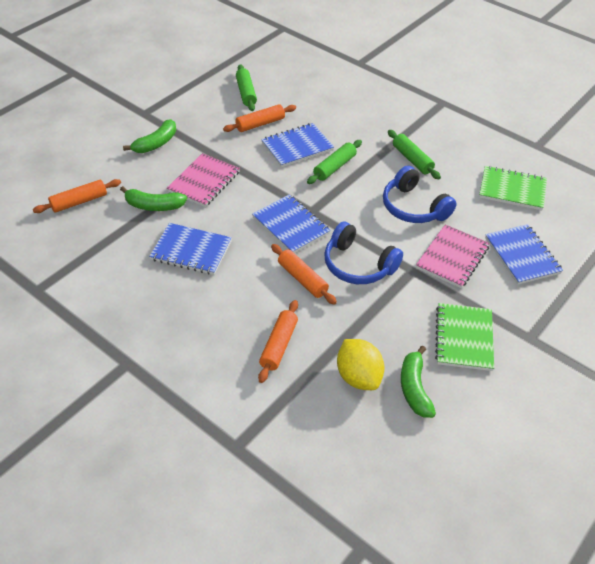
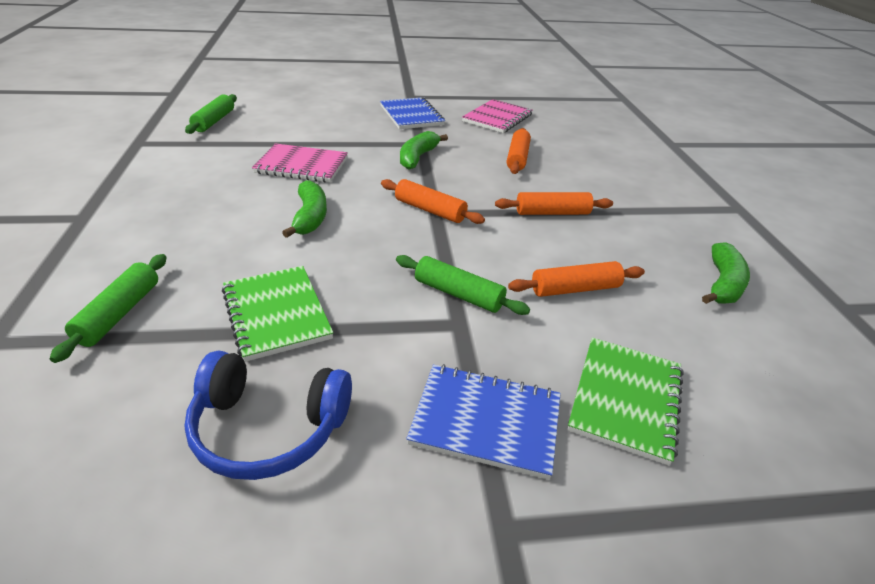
blue headphones: [324,222,403,284] [383,166,457,223] = 2 -> [184,351,352,480] = 1
blue notebook: [149,223,232,275] [252,194,331,253] [261,123,334,167] [485,224,563,285] = 4 -> [380,97,445,129] [406,364,561,480] = 2
yellow lemon: [337,339,385,390] = 1 -> none = 0

